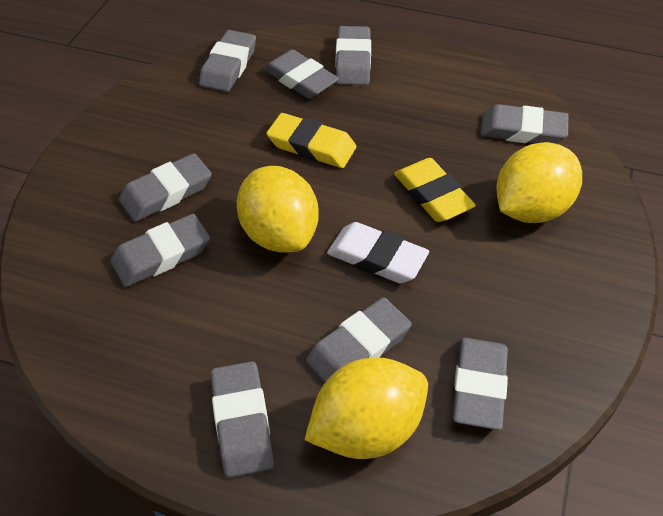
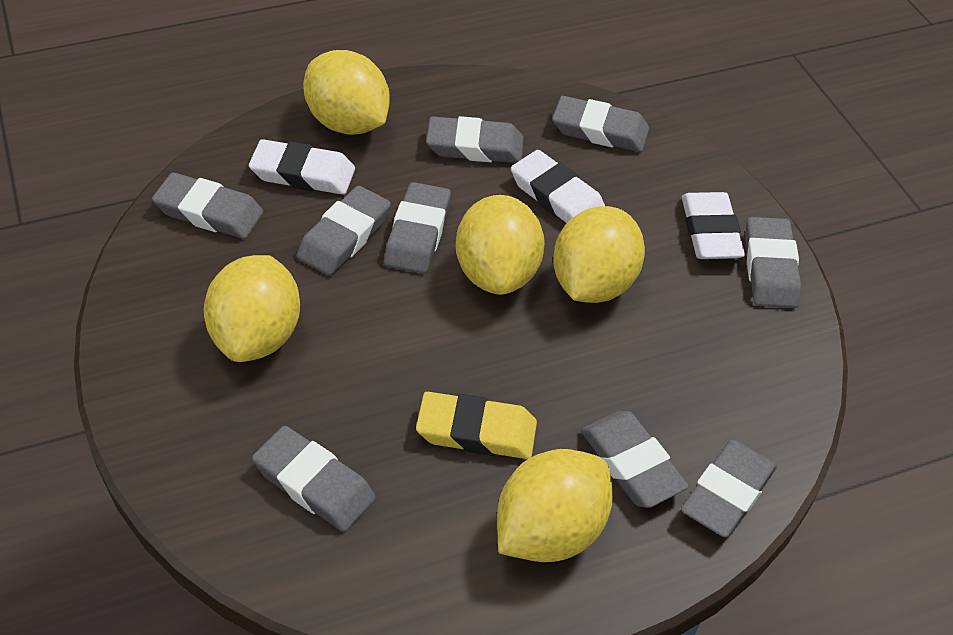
white eraser: [327,222,429,283] = 1 -> [249,139,355,195] [511,150,605,223] [682,192,745,259] = 3
yellow eraser: [266,113,356,168] [394,158,476,222] = 2 -> [416,392,537,459] = 1
yellow lemon: [237,166,319,253] [305,358,428,459] [496,142,582,223] = 3 -> [204,255,300,362] [303,50,390,135] [456,195,545,295] [497,449,613,562] [553,206,645,303] = 5

